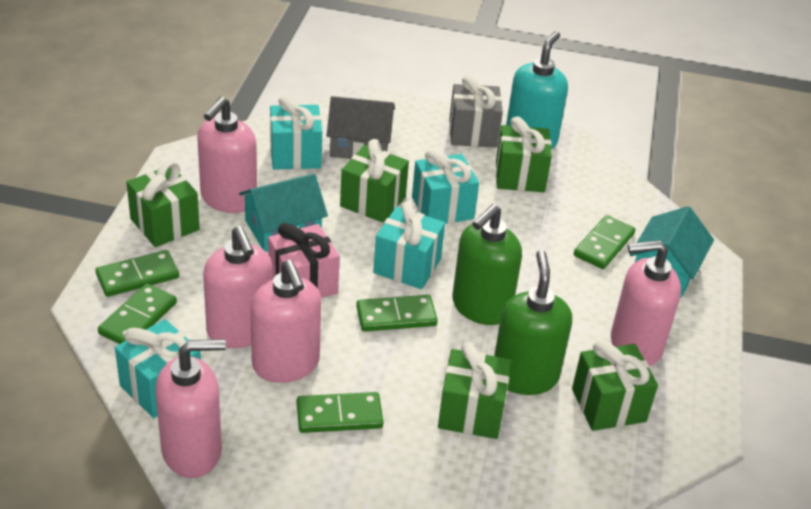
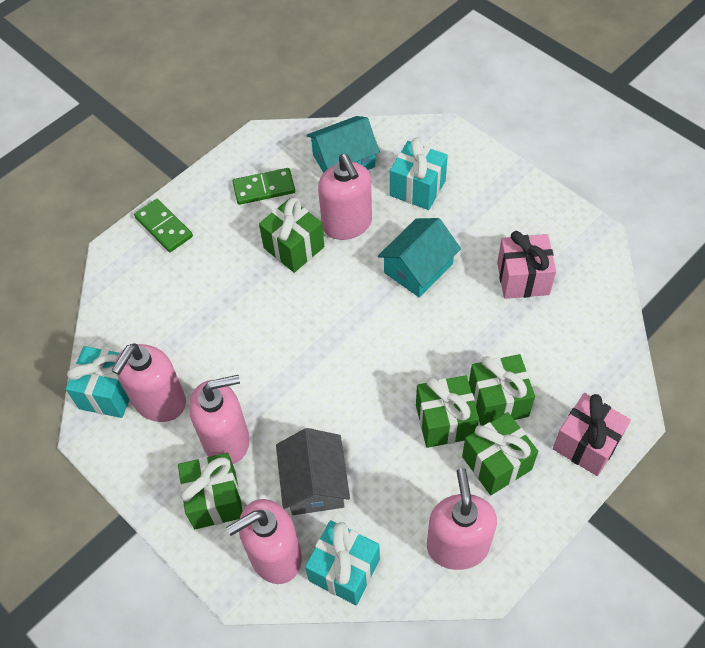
green domino: [96,250,179,297] [98,283,177,344] [297,392,383,433] [356,295,438,332] [574,215,636,269] = 5 -> [134,199,193,252] [232,168,295,205] = 2
green soap dispenser: [452,204,522,325] [494,250,572,395] = 2 -> none = 0
grey gift: [449,75,503,147] = 1 -> none = 0
pink gift: [268,223,340,298] = 1 -> [497,231,556,299] [553,393,631,476] = 2
turquoise gift: [115,319,201,418] [270,95,322,170] [373,201,445,289] [412,149,479,224] = 4 -> [66,346,130,418] [305,520,380,605] [390,137,448,210] = 3
turquoise soap dispenser: [506,31,568,149] = 1 -> none = 0

